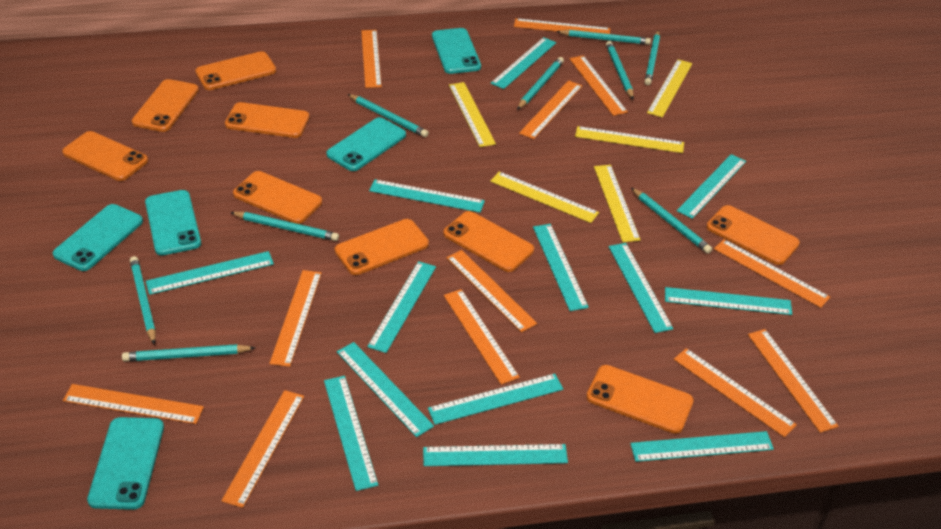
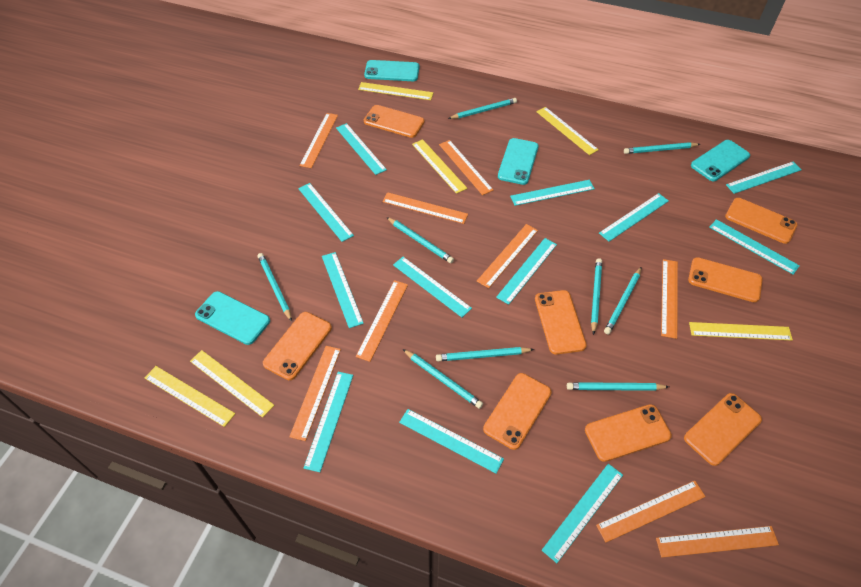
orange phone: [62,131,148,181] [132,79,199,132] [195,51,276,90] [225,102,310,138] [233,171,322,224] [335,219,429,275] [443,211,534,272] [586,365,694,434] [706,205,800,265] = 9 -> [263,312,332,380] [364,105,424,138] [483,373,552,450] [535,290,587,355] [585,404,672,462] [684,393,762,466] [688,257,763,302] [725,198,798,244] = 8
orange ruler: [63,384,204,424] [221,390,304,508] [269,270,322,367] [361,30,382,88] [444,289,520,385] [446,250,537,333] [514,18,610,34] [519,80,582,139] [569,56,628,116] [674,348,797,437] [714,239,830,308] [748,329,839,433] = 12 -> [289,346,341,441] [299,113,338,168] [356,280,408,362] [382,192,468,224] [439,140,493,195] [477,224,538,288] [596,481,706,542] [656,526,779,557] [661,259,678,339] = 9
turquoise phone: [53,204,143,271] [87,417,164,510] [145,190,201,255] [326,117,406,171] [432,28,481,74] = 5 -> [195,291,270,345] [364,60,420,81] [498,138,539,185] [691,140,750,181] = 4
turquoise ruler: [146,251,274,295] [324,376,378,491] [337,342,434,437] [367,261,436,353] [369,179,485,213] [423,444,568,466] [428,374,563,425] [490,37,557,89] [533,224,589,311] [609,243,673,333] [630,431,774,462] [665,287,792,315] [677,154,746,219] = 13 -> [298,183,354,242] [303,372,353,472] [322,252,364,328] [336,123,387,175] [393,257,472,317] [399,409,504,474] [496,238,557,305] [510,180,595,206] [542,464,623,563] [599,193,669,241] [709,219,800,274] [726,162,802,194] = 12
yellow ruler: [449,82,496,147] [490,171,599,223] [575,126,684,153] [594,165,641,242] [647,59,693,118] = 5 -> [145,366,235,427] [190,350,274,418] [358,82,433,100] [412,139,467,194] [536,107,599,155] [689,322,793,341] = 6

